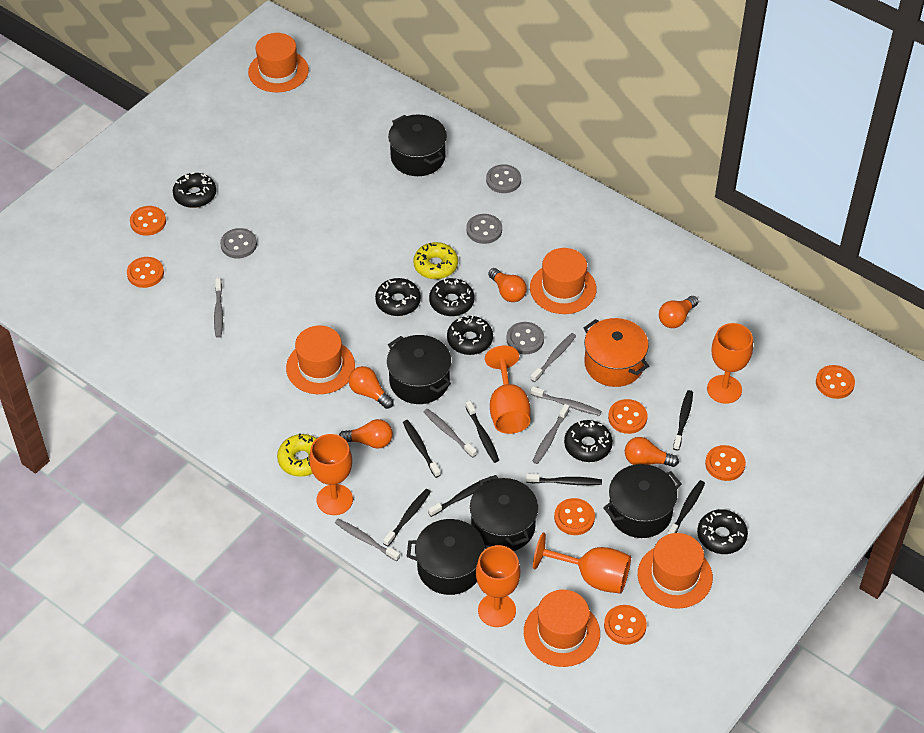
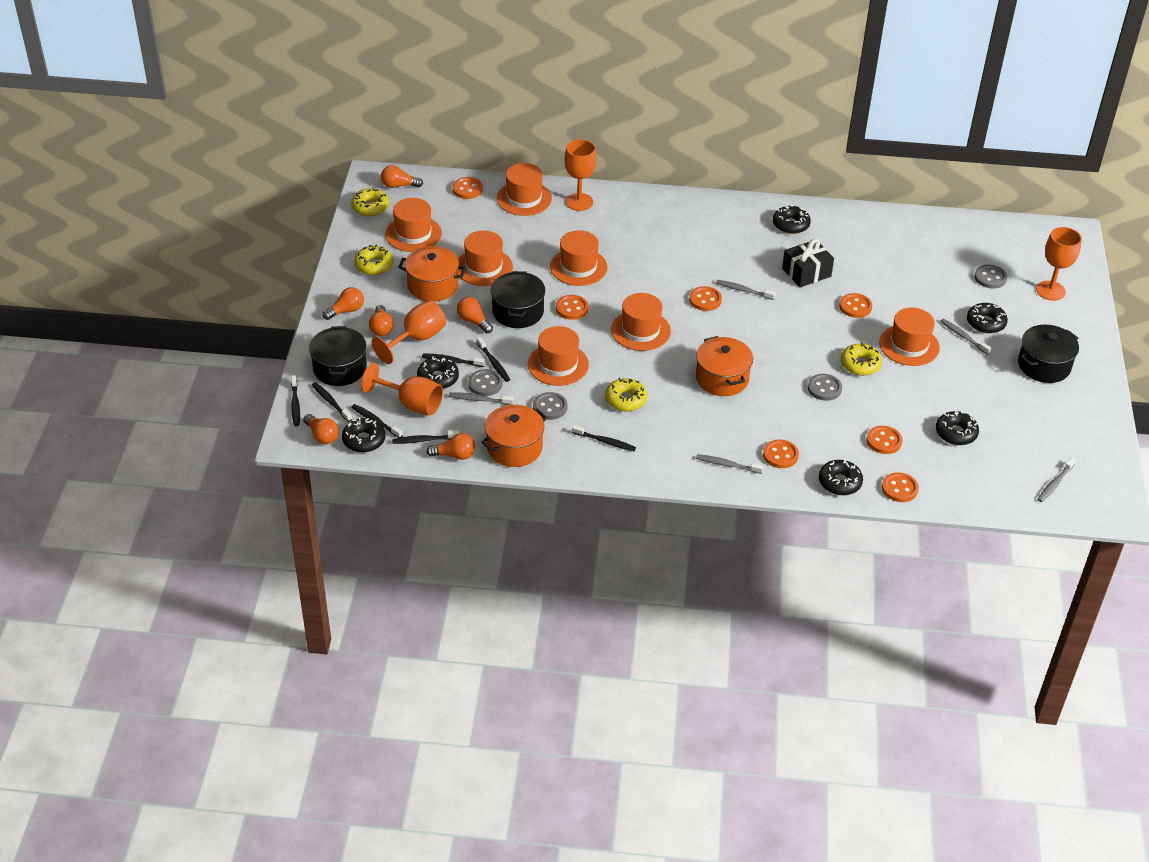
black gift: none = 0 -> [782,239,834,287] = 1
black pot: [387,335,451,404] [388,115,447,176] [407,519,491,595] [470,475,538,551] [603,464,682,538] = 5 -> [309,326,367,386] [490,271,545,328] [1018,325,1079,383] = 3
grey toothbrush: [214,278,223,338] [335,519,400,561] [424,409,477,458] [531,333,576,382] [531,386,601,416] [532,404,569,464] = 6 -> [449,392,514,405] [696,454,764,474] [716,280,776,300] [940,319,992,355] [1037,458,1076,502] = 5
orange goblet: [309,434,353,515] [476,545,520,627] [485,345,531,434] [533,533,631,594] [707,323,753,404] = 5 -> [361,363,443,415] [372,300,446,364] [564,139,597,211] [1036,227,1082,301] = 4
orange hat: [248,33,309,92] [286,326,355,394] [524,590,600,667] [530,248,597,314] [638,533,713,609] = 5 -> [385,198,442,252] [458,231,513,286] [497,163,552,216] [528,326,589,386] [550,230,608,286] [611,293,671,351] [879,308,940,366] = 7
orange light bulb: [339,419,393,449] [349,366,394,409] [488,268,527,302] [625,437,679,467] [659,296,698,328] = 5 -> [303,414,339,444] [322,287,364,320] [369,305,394,336] [381,165,423,188] [426,433,475,460] [457,297,493,334] = 6
orange pot: [584,318,649,387] = 1 -> [398,246,466,302] [481,405,547,467] [696,336,753,396] = 3
yellow donut: [277,433,317,477] [413,242,458,279] = 2 -> [351,188,389,216] [354,245,393,275] [605,378,647,411] [841,342,882,376] = 4

